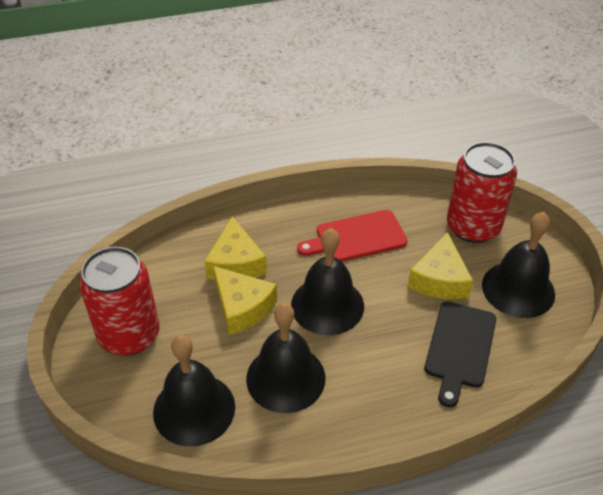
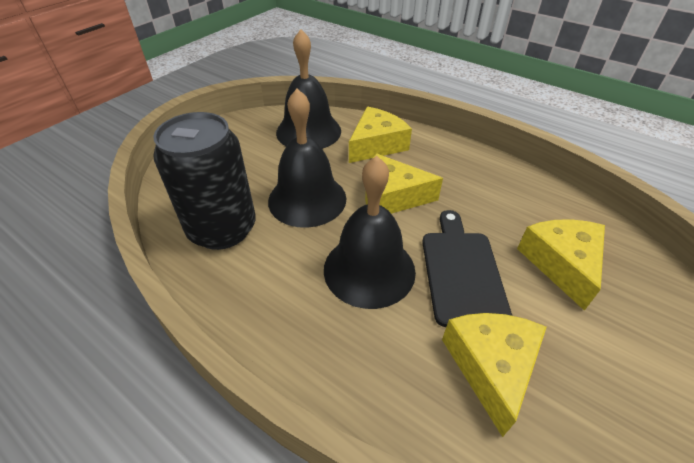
black bell: [153,335,235,447] [246,303,325,413] [291,228,364,335] [482,212,555,318] = 4 -> [268,89,346,228] [276,29,341,149] [324,156,416,309] = 3
black can: none = 0 -> [153,112,256,250] = 1
red can: [79,247,159,356] [447,142,517,243] = 2 -> none = 0
red cutting board: [297,210,408,262] = 1 -> none = 0
yellow cheese: [205,216,267,280] [213,266,277,335] [408,232,473,299] = 3 -> [349,107,412,163] [365,153,443,214] [442,313,547,437] [517,219,605,311] = 4

